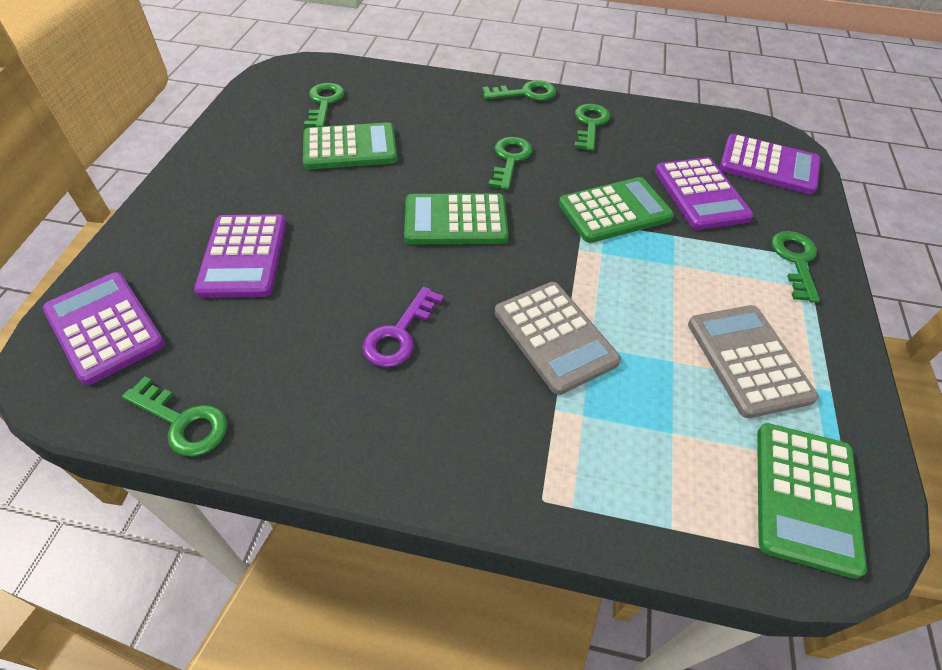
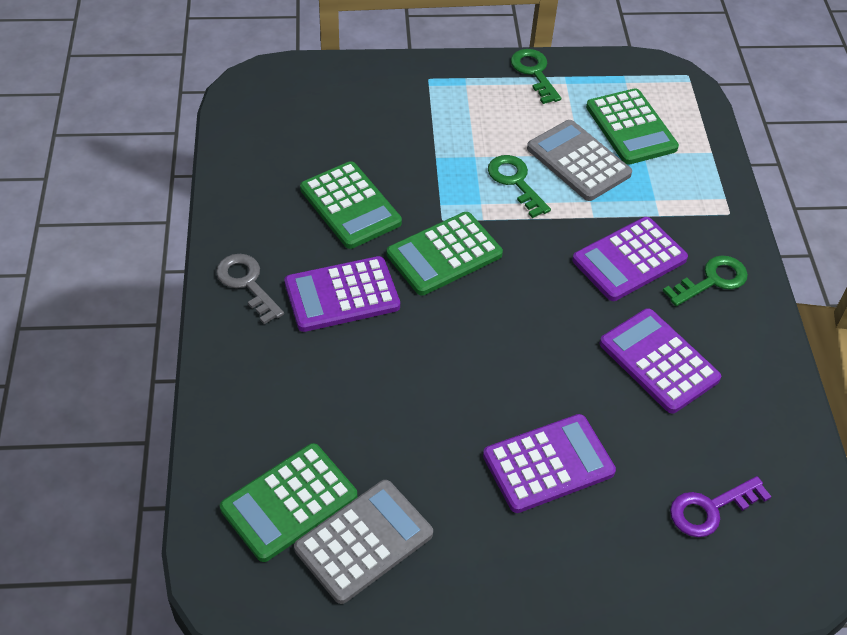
green key: [122,376,228,457] [304,83,345,127] [483,80,556,101] [488,137,533,190] [574,104,610,151] [771,231,820,303] = 6 -> [488,155,551,218] [511,49,561,104] [663,255,748,306] = 3
grey key: none = 0 -> [216,254,284,324] = 1

